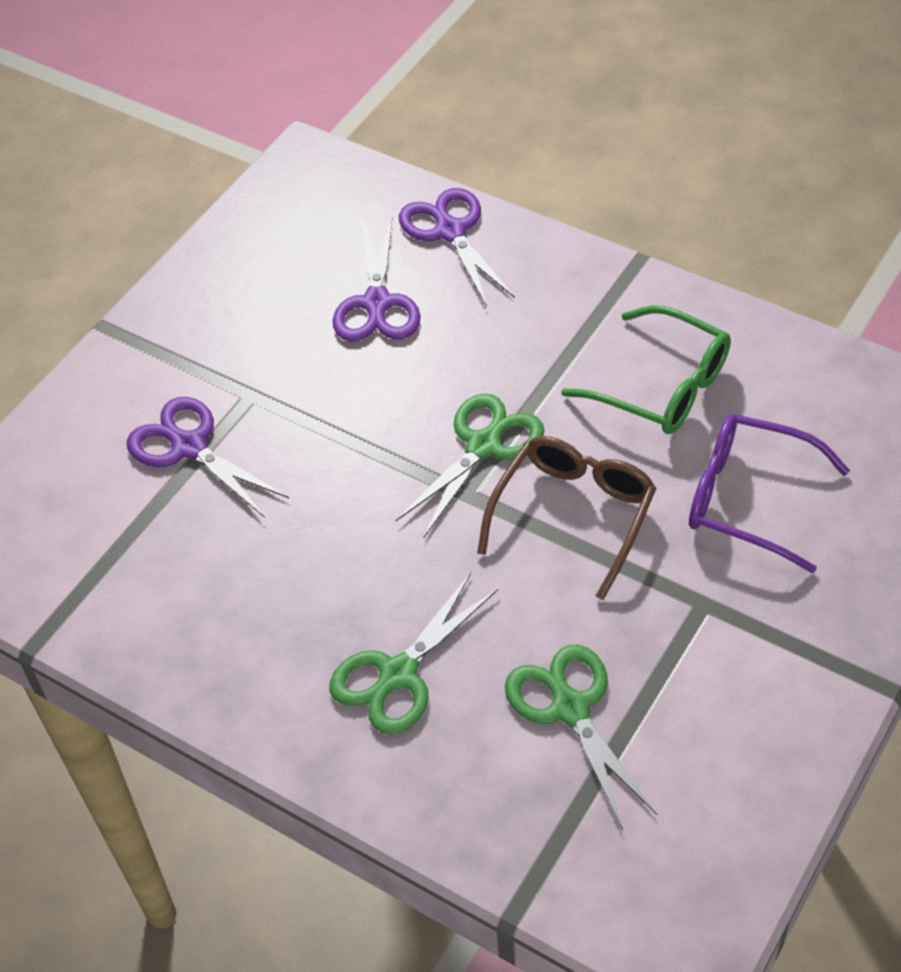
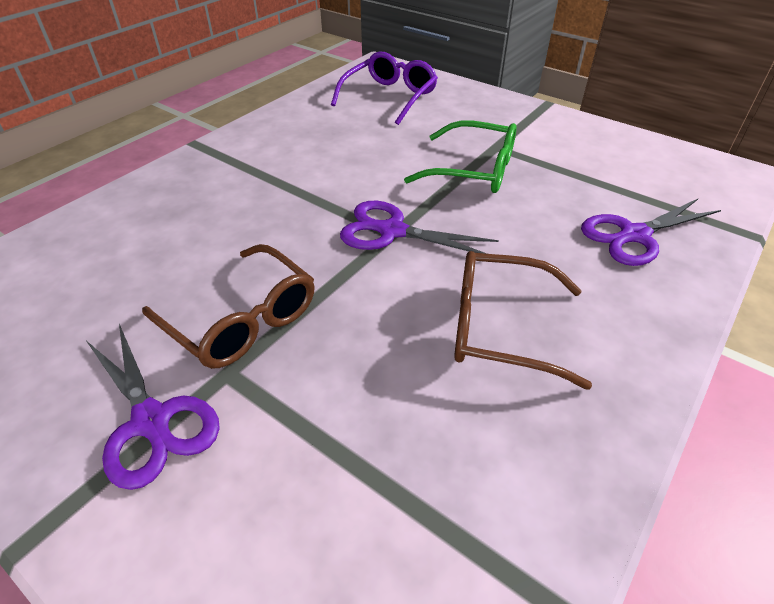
brown glasses: [477,436,656,600] = 1 -> [142,244,315,369] [454,251,592,390] = 2
green scissors: [330,573,499,735] [396,393,544,537] [505,645,657,829] = 3 -> none = 0

